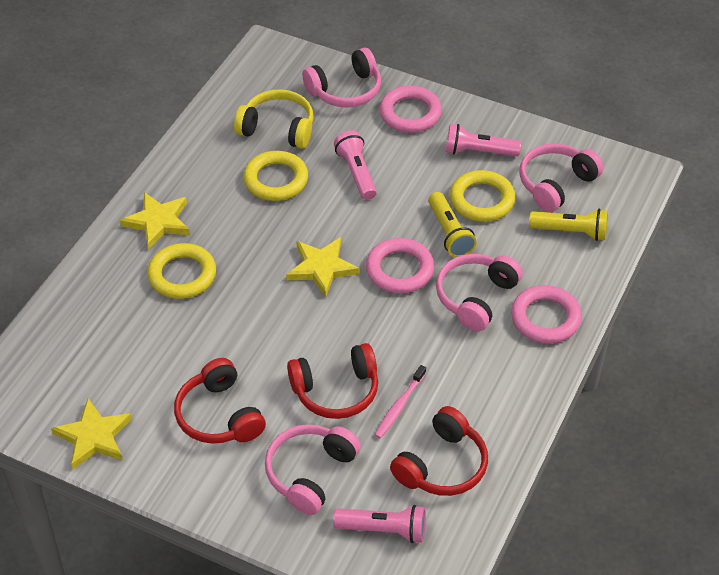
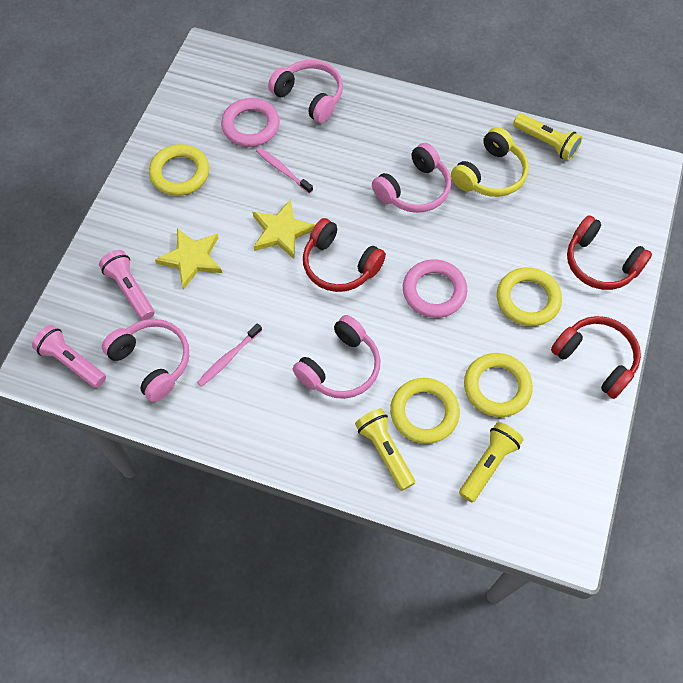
pink flashlight: [333,505,426,543] [334,130,377,200] [446,124,521,156] = 3 -> [32,325,106,388] [99,250,154,321] = 2
pink ring: [366,238,435,293] [380,86,442,132] [511,285,582,343] = 3 -> [221,98,280,147] [403,259,467,318] = 2
pink toothbrush: [375,365,426,439] = 1 -> [197,323,262,387] [256,147,313,194] = 2
yellow flashlight: [428,192,477,257] [529,209,608,241] = 2 -> [355,408,415,491] [459,422,524,503] [513,113,582,161] = 3
yellow ring: [147,243,216,299] [243,151,308,201] [450,170,515,222] = 3 -> [149,144,209,196] [390,378,460,444] [464,353,533,417] [497,267,562,326] = 4
yellow star: [51,398,132,470] [120,192,190,249] [286,237,359,297] = 3 -> [155,228,222,290] [253,199,315,259] = 2

